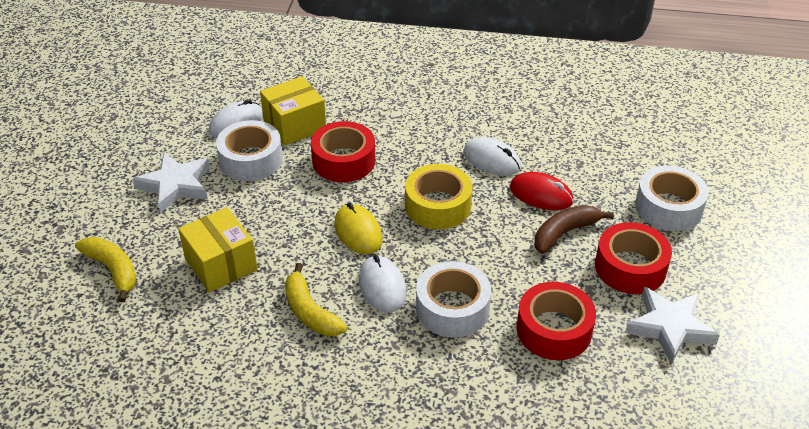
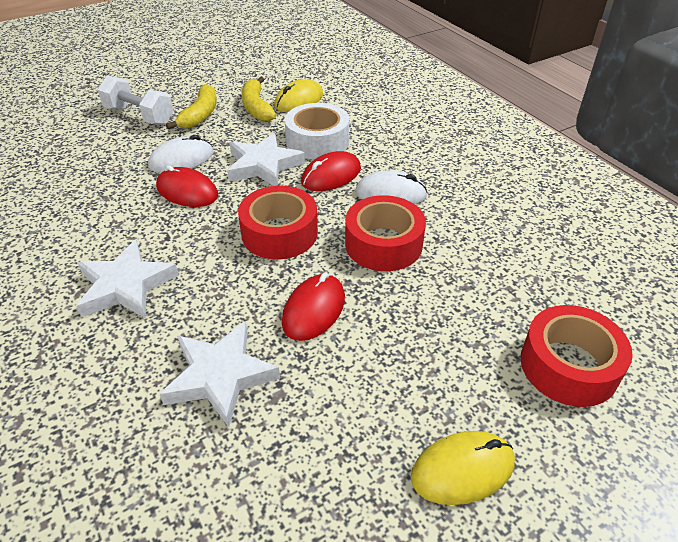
brown banana: [534,205,614,254] = 1 -> none = 0
red mouse: [510,172,573,210] = 1 -> [156,165,218,207] [282,273,345,341] [301,151,361,191] = 3
white dumbbell: none = 0 -> [97,75,174,125] = 1
white mouse: [209,99,263,138] [359,255,407,313] [464,137,521,176] = 3 -> [148,135,214,173] [356,170,427,204] = 2
white star: [132,153,210,213] [625,287,720,365] = 2 -> [76,240,179,319] [160,321,280,427] [227,133,305,186] = 3
white tape: [216,120,283,181] [416,261,491,338] [635,166,709,231] = 3 -> [285,103,349,160] = 1
yellow box: [178,207,258,292] [260,76,326,146] = 2 -> none = 0
yellow mouse: [335,203,382,254] = 1 -> [274,79,323,112] [411,431,515,505] = 2
yellow tape: [405,164,472,229] = 1 -> none = 0

